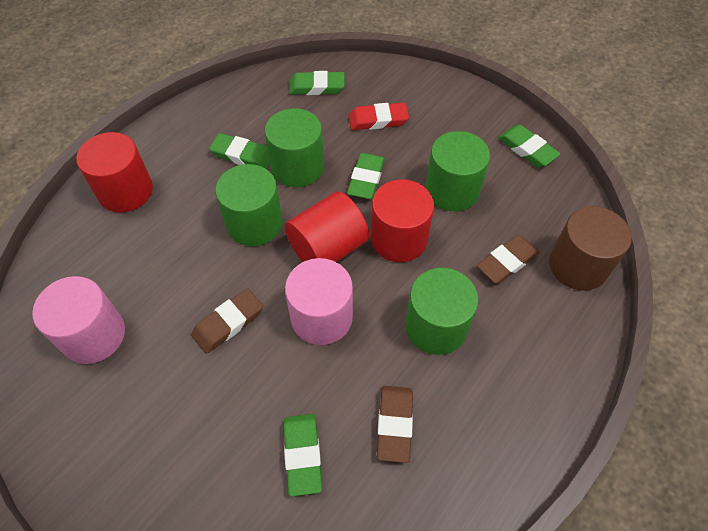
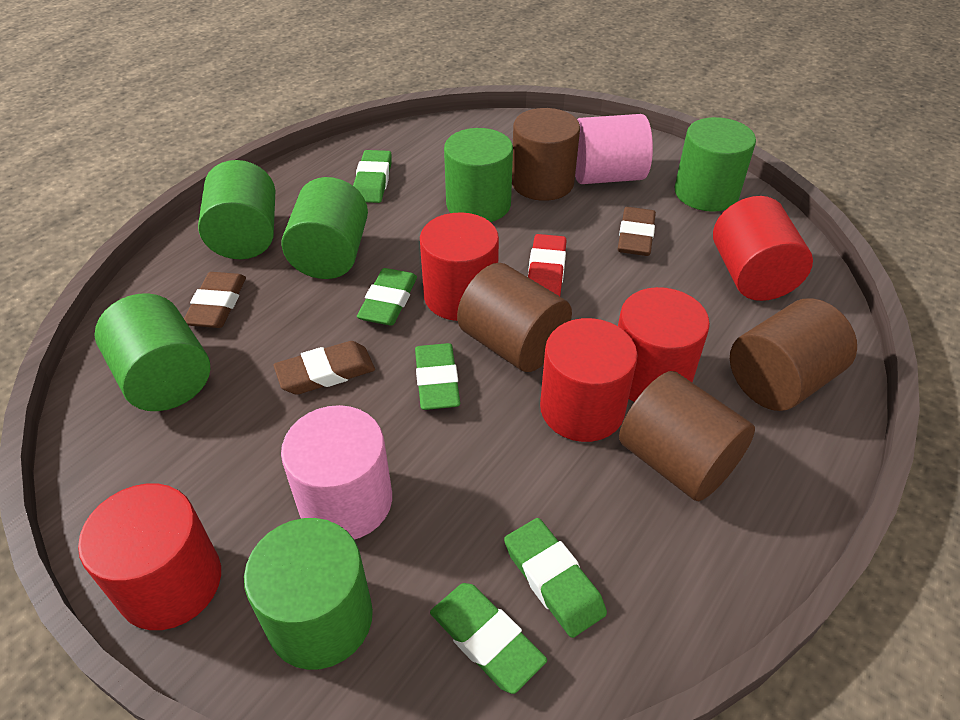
brown cylinder: [549,206,632,291] = 1 -> [457,263,572,372] [512,108,580,201] [619,371,755,501] [730,298,857,411] = 4
green cylinder: [215,164,283,246] [265,108,324,187] [405,268,479,355] [425,131,490,211] = 4 -> [95,293,210,411] [198,160,276,259] [244,518,373,670] [281,177,368,279] [444,128,513,222] [675,117,756,212] = 6
red cylinder: [76,132,153,213] [285,191,369,262] [371,179,434,262] = 3 -> [78,484,221,630] [420,212,499,321] [540,318,638,442] [618,287,710,402] [713,196,813,301] = 5

